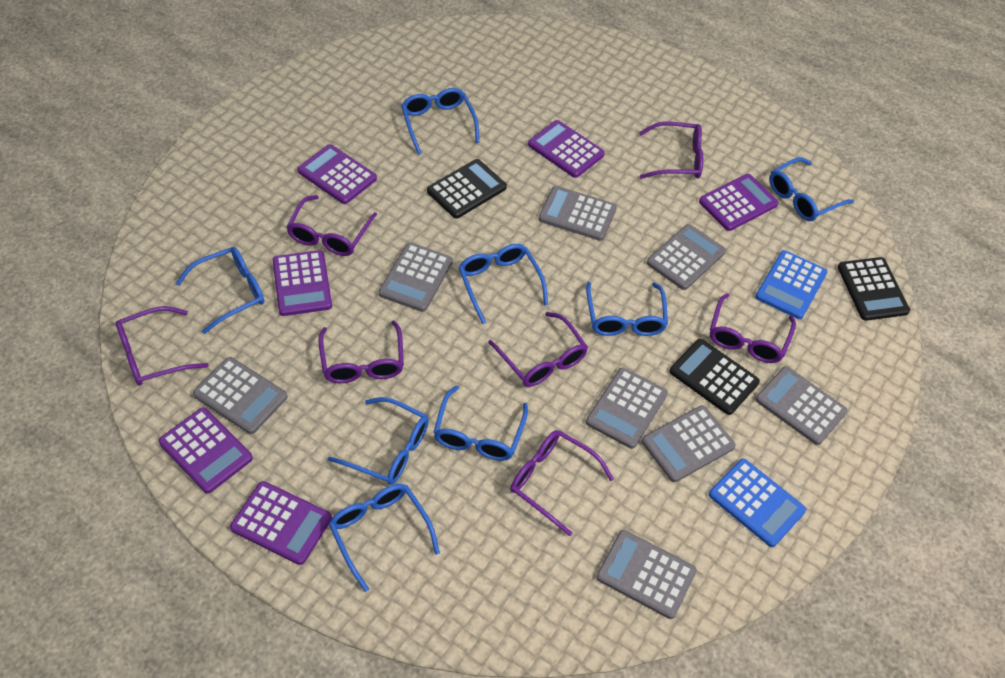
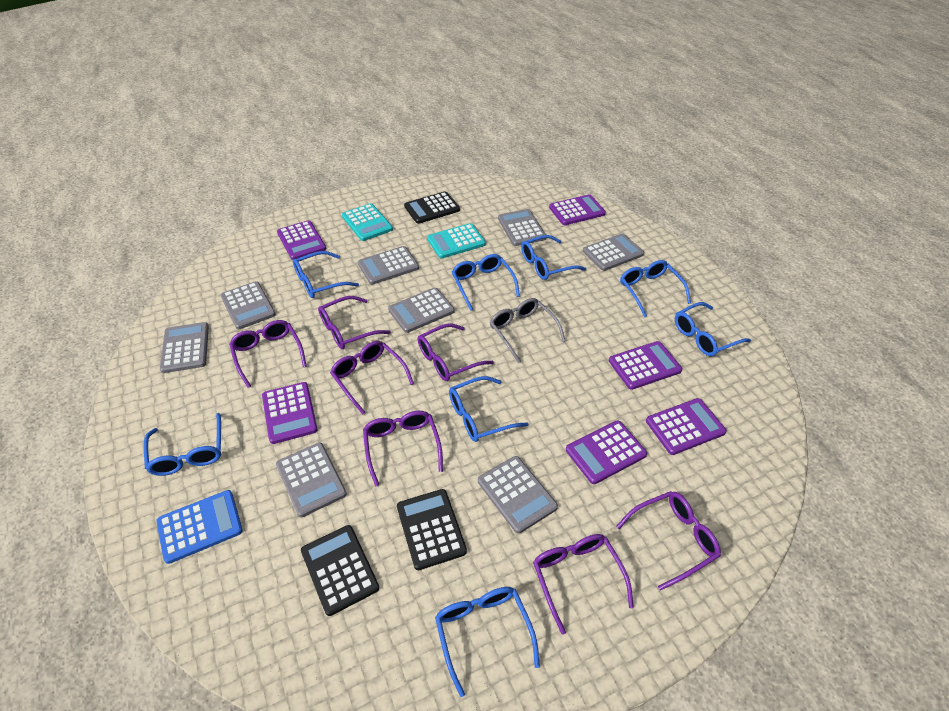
blue calculator: [709,459,806,547] [755,250,827,319] = 2 -> [156,490,243,564] = 1
grey glasses: none = 0 -> [490,298,566,363] = 1
turquoise calculator: none = 0 -> [342,203,393,241] [427,223,486,258] = 2

